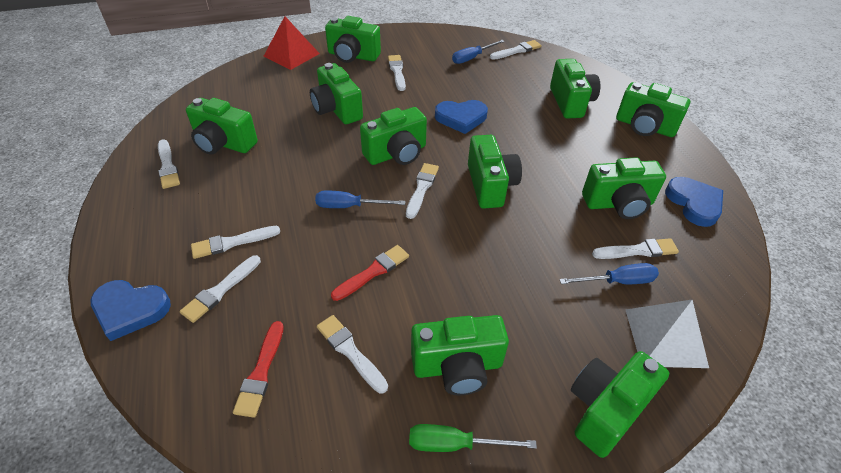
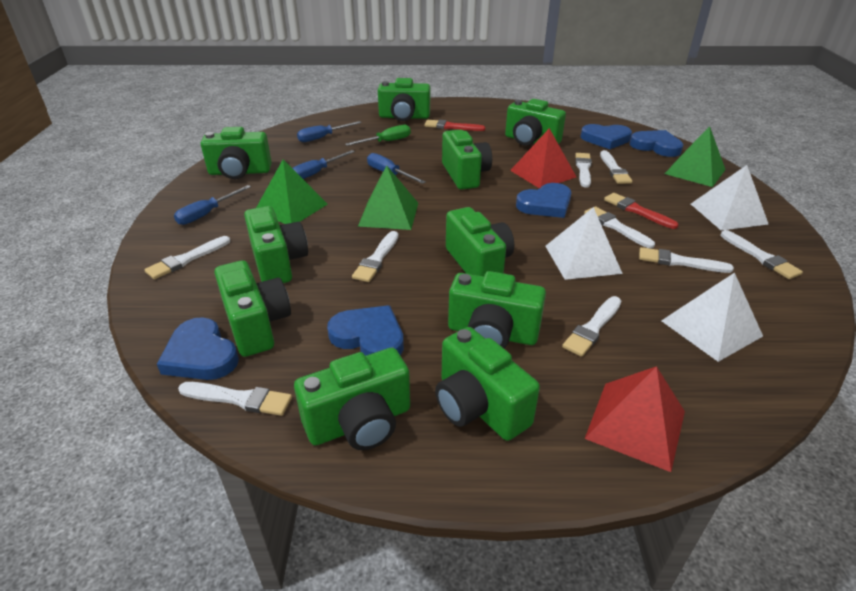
blue heart: [91,280,171,341] [435,100,488,134] [665,177,723,227] = 3 -> [157,317,239,380] [327,305,404,356] [516,183,571,218] [581,124,632,149] [630,130,683,157] = 5
blue screwdriver: [315,191,405,208] [452,40,505,64] [559,263,659,284] = 3 -> [174,185,251,225] [292,150,355,179] [297,121,362,142] [367,153,426,184] = 4
green pyramid: none = 0 -> [256,160,328,224] [358,165,418,230] [665,126,726,187] = 3
red pyramid: [264,16,320,70] = 1 -> [510,128,576,188] [585,366,685,472] = 2
white brush: [158,139,180,189] [180,255,261,323] [191,226,280,259] [317,315,388,393] [388,55,406,91] [406,163,439,219] [490,40,541,60] [592,238,679,259] = 8 -> [144,236,230,279] [178,382,292,416] [352,231,399,282] [562,296,621,357] [575,153,592,188] [584,206,655,248] [600,150,632,184] [639,247,734,273] [720,230,803,279] = 9
white pyramid: [626,300,709,368] = 1 -> [545,207,623,280] [661,272,763,362] [691,165,768,231] = 3

